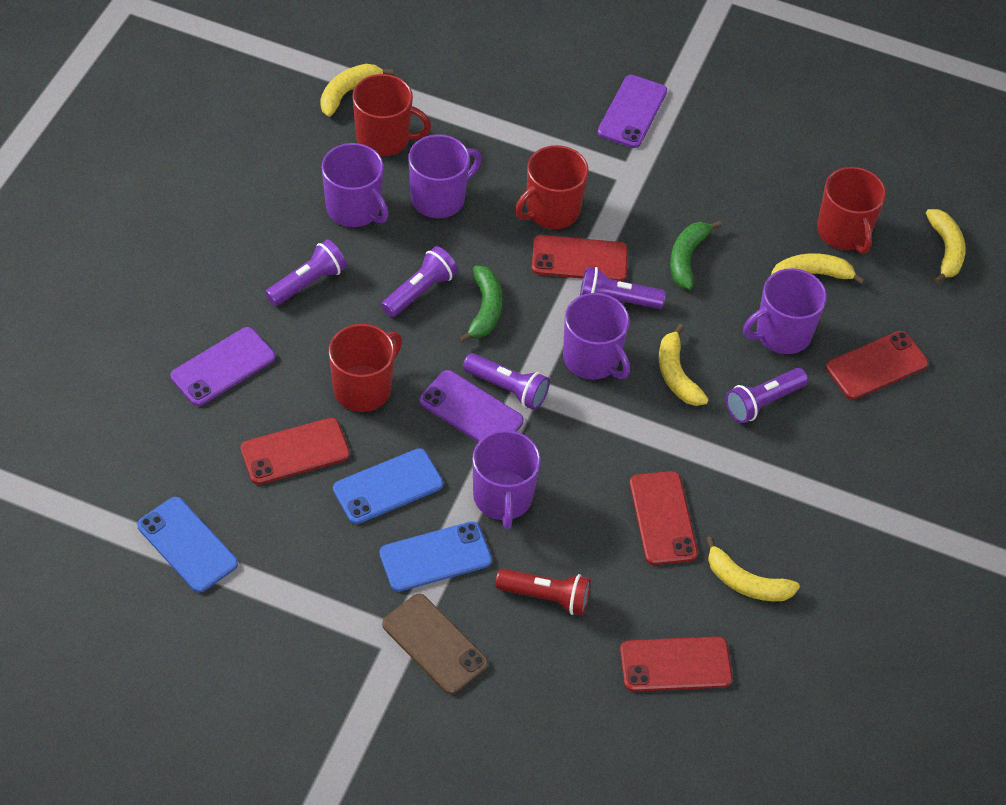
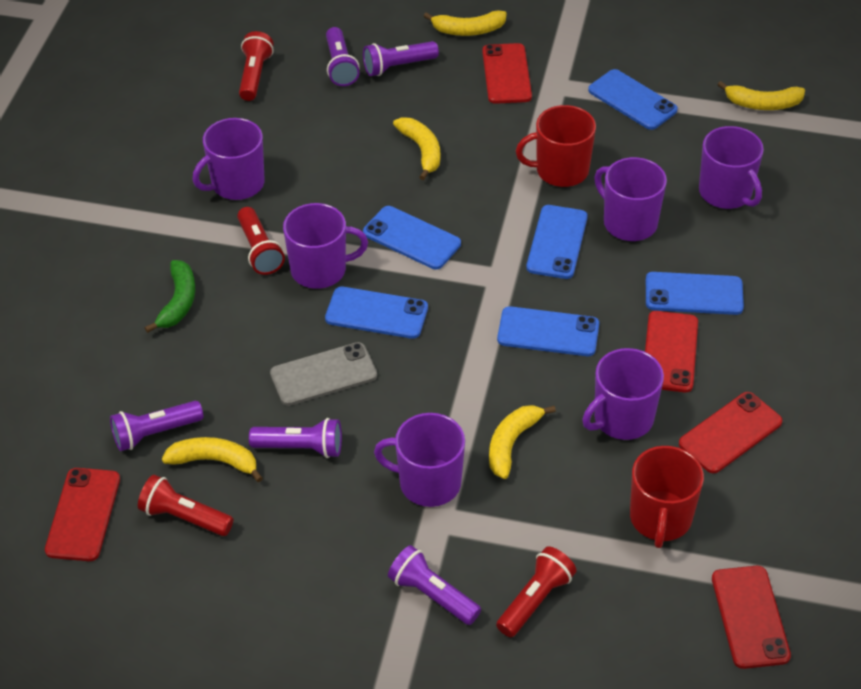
blue phone: [137,497,238,593] [333,448,443,524] [380,521,492,592] = 3 -> [325,286,428,339] [363,206,461,269] [497,306,599,356] [526,205,588,279] [588,69,678,130] [646,272,744,315] = 6
brown phone: [382,593,488,694] = 1 -> none = 0
green banana: [459,266,502,343] [670,221,722,290] = 2 -> [145,260,195,333] = 1
grey phone: none = 0 -> [270,342,377,406] = 1
purple mug: [322,143,389,227] [409,135,482,218] [473,430,541,529] [563,293,630,380] [743,268,827,354] = 5 -> [193,118,265,200] [283,203,368,289] [374,413,465,507] [582,348,664,440] [594,157,667,241] [699,126,764,209] = 6
purple phone: [170,327,275,406] [419,370,524,442] [598,75,667,148] = 3 -> none = 0
red flashlight: [495,568,591,615] = 1 -> [138,475,233,536] [237,207,285,275] [239,31,274,101] [496,546,577,637] = 4
red mug: [329,324,402,412] [352,74,431,157] [515,145,589,229] [817,167,886,254] = 4 -> [516,105,596,187] [630,446,704,548] = 2

